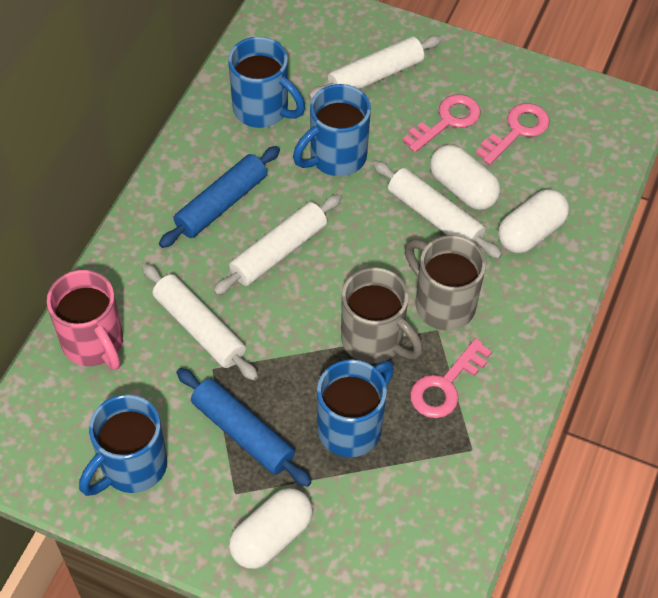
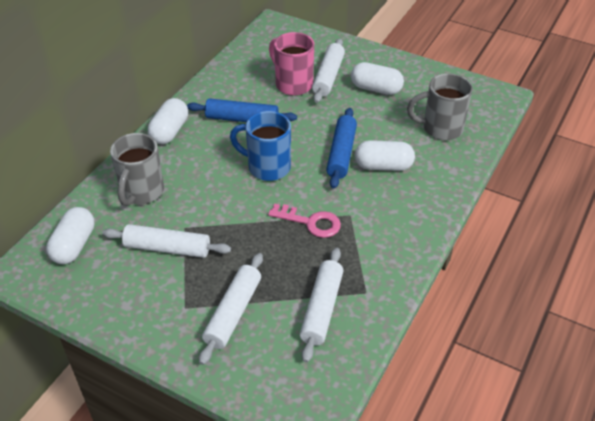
blue mug: [79,394,167,496] [228,37,305,128] [293,84,371,176] [317,360,394,457] = 4 -> [230,111,291,181] = 1
pink key: [402,94,481,152] [410,338,492,418] [476,103,550,165] = 3 -> [268,204,341,238] = 1
white capsule: [229,488,313,569] [430,145,501,210] [498,189,569,253] = 3 -> [46,207,95,264] [148,98,188,144] [351,62,404,95] [355,140,415,171] = 4

